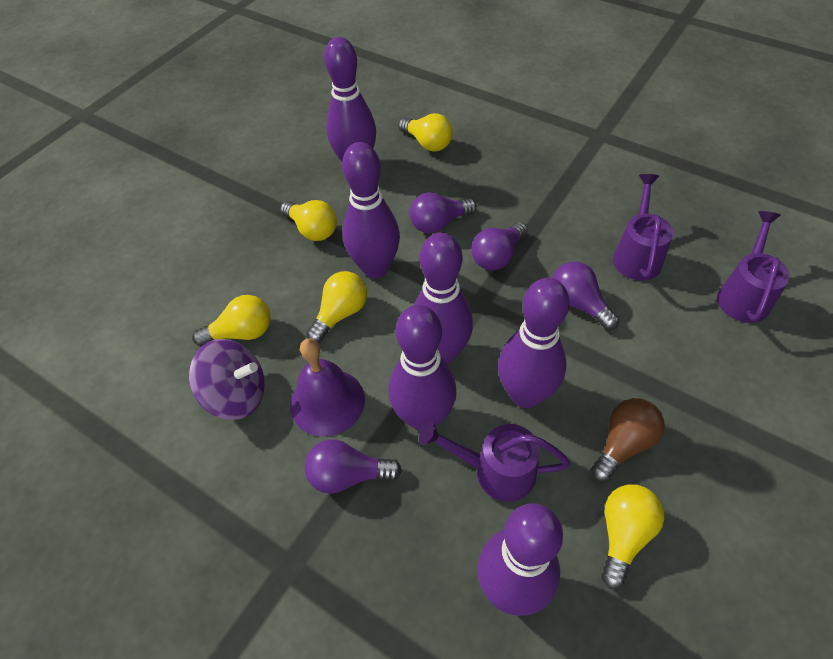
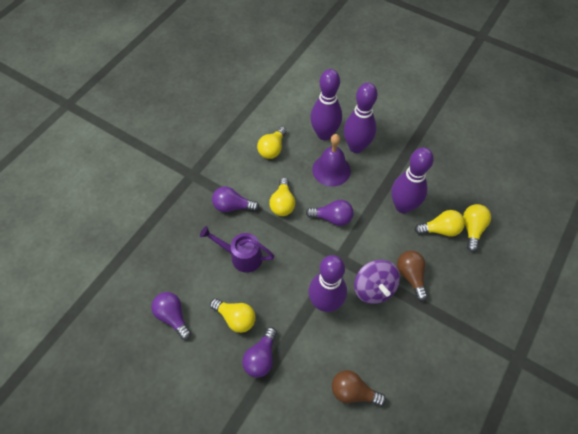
brown light bulb: [591,398,665,482] = 1 -> [332,370,386,406] [397,251,428,301] = 2
purple bowling pin: [324,37,376,162] [342,142,400,278] [389,305,457,431] [414,232,473,364] [477,503,563,616] [498,278,570,408] = 6 -> [309,255,347,312] [310,69,342,140] [344,83,377,153] [391,147,434,213] = 4
purple watering can: [419,421,571,502] [613,174,673,280] [717,211,790,323] = 3 -> [200,226,275,273] = 1

